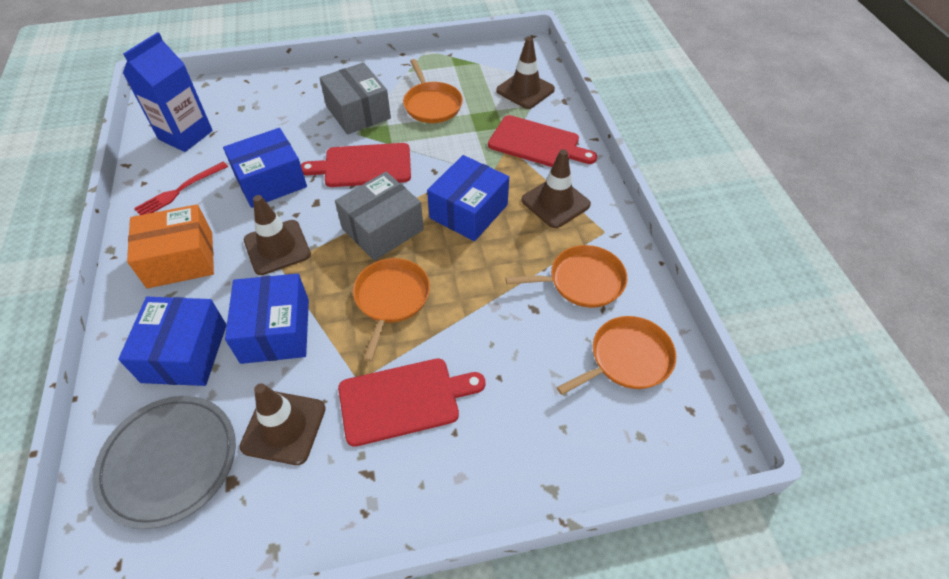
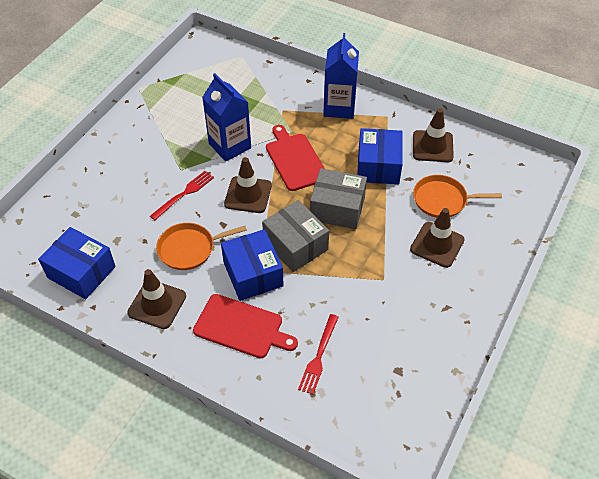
blue box: [118,297,227,386] [223,128,307,208] [225,274,309,364] [427,155,509,241] = 4 -> [38,227,116,299] [221,229,284,301] [357,128,403,184] = 3
blue carton: [123,32,213,152] = 1 -> [202,73,251,162] [323,33,359,119] = 2
grey plate: [92,396,236,529] = 1 -> none = 0
orange box: [127,204,214,288] = 1 -> none = 0
orange pan: [353,258,430,362] [403,59,463,123] [505,245,627,308] [557,316,676,395] = 4 -> [156,223,247,270] [413,175,502,218] = 2
red cutting board: [301,143,411,187] [338,359,485,447] [488,115,597,167] = 3 -> [193,294,298,358] [266,125,325,191] = 2
red fork: [134,162,228,215] = 1 -> [150,171,214,220] [298,314,339,395] = 2

